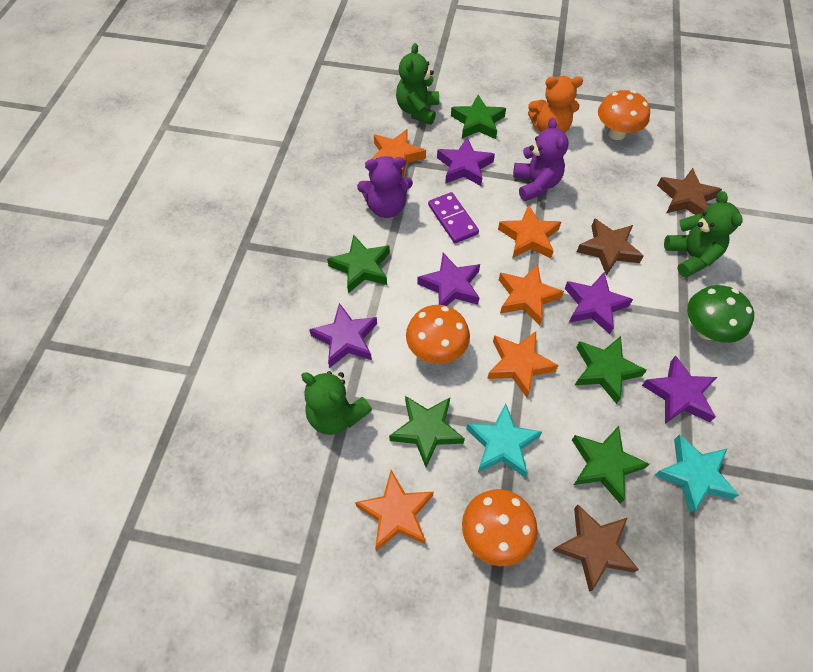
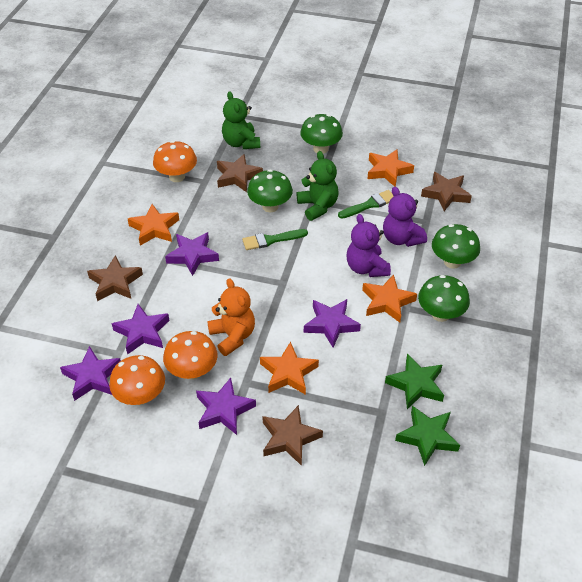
brown star: [553,505,639,592] [577,218,644,276] [657,168,722,215] = 3 -> [87,255,143,301] [217,154,263,192] [262,405,323,466] [421,172,472,211] = 4
green brush: none = 0 -> [242,229,308,250] [338,190,393,218] = 2
green mushroom: [687,285,754,343] = 1 -> [247,169,293,212] [300,114,343,154] [418,275,470,322] [432,224,480,269] = 4
green star: [327,234,390,293] [389,396,465,467] [451,95,506,139] [572,426,649,503] [575,336,647,404] = 5 -> [385,354,444,409] [395,406,460,466] = 2
green teddy bear: [301,371,372,435] [396,43,439,125] [664,191,743,278] = 3 -> [222,91,260,149] [297,151,338,221] = 2
orange star: [355,470,434,551] [371,129,426,178] [487,331,559,398] [498,205,561,258] [499,264,564,325] = 5 -> [128,204,179,246] [260,341,319,395] [362,274,417,323] [367,149,414,187] = 4
purple domino: [428,192,479,243] = 1 -> none = 0
turquoise star: [466,403,542,477] [655,434,739,513] = 2 -> none = 0

